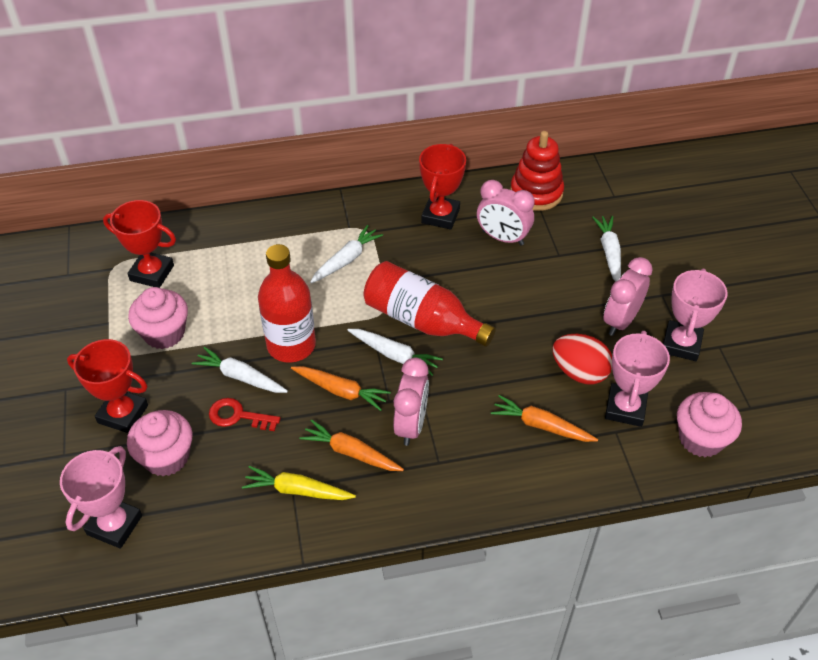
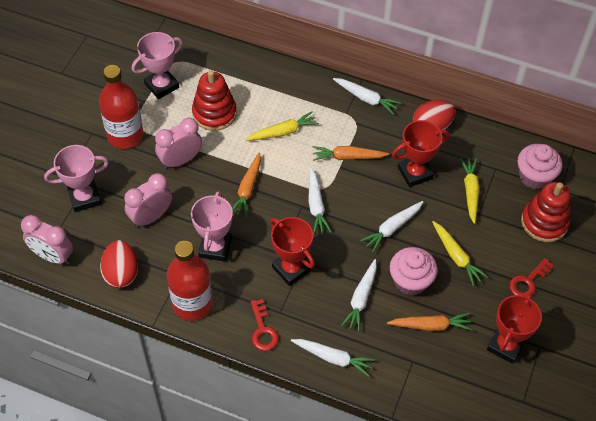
pink cupcake: [127,410,193,476] [128,287,188,349] [677,392,742,457] = 3 -> [390,247,438,295] [518,144,563,189] = 2
red egg: [552,334,612,384] = 1 -> [100,240,138,288] [413,100,455,130] = 2
red key: [209,398,281,431] = 1 -> [251,299,279,351] [509,258,554,297] = 2
red stacking toy: [510,131,564,211] = 1 -> [192,70,237,131] [521,182,570,242] = 2
white carrot: [192,347,288,393] [310,225,383,283] [347,329,443,376] [592,216,621,282] = 4 -> [291,339,375,377] [308,168,332,235] [333,78,401,115] [341,259,377,332] [360,201,423,252] = 5
yellow carrot: [242,466,356,500] = 1 -> [245,111,319,141] [432,221,488,286] [459,158,480,224] = 3

